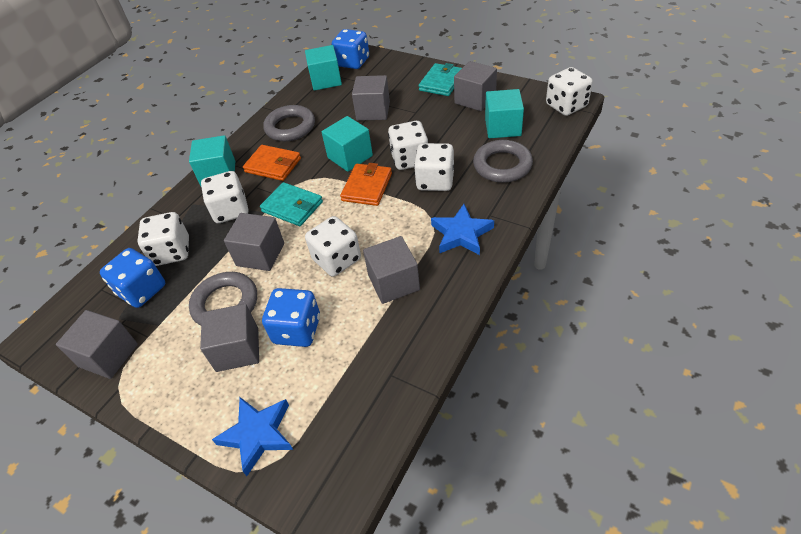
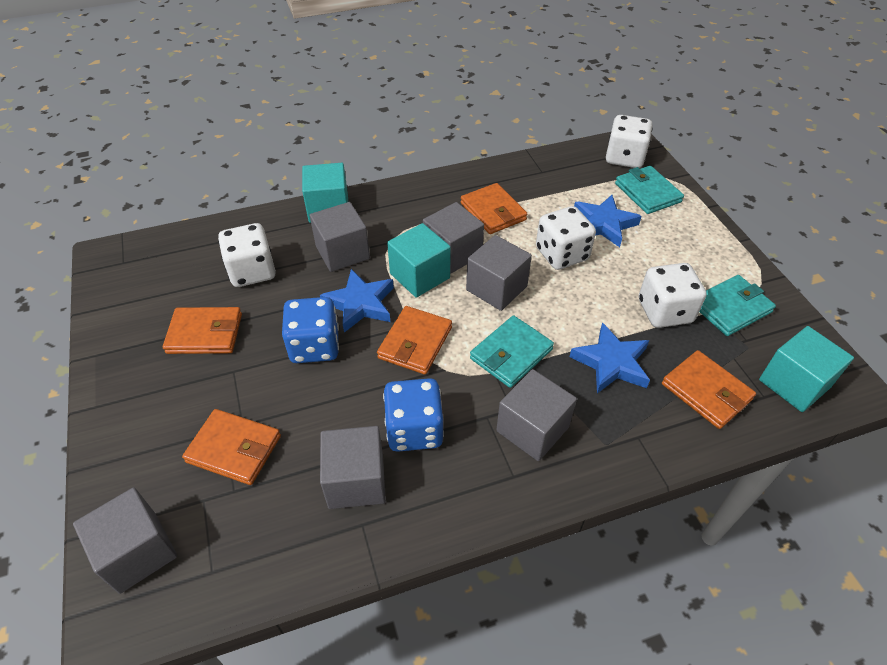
blue dice: [100,248,165,308] [262,288,320,347] [332,29,369,69] = 3 -> [282,297,339,363] [383,378,444,452] = 2
blue star: [212,397,293,476] [431,204,494,255] = 2 -> [320,269,394,333] [569,322,650,393] [574,195,642,247] = 3
grey ring: [189,272,257,326] [263,105,315,141] [473,140,533,183] = 3 -> none = 0
orange wallet: [243,145,301,181] [340,163,392,206] = 2 -> [163,307,242,354] [182,409,281,485] [377,306,452,374] [461,183,527,234] [662,350,756,429] = 5
turquoise cube: [189,135,235,186] [305,45,342,91] [322,116,373,172] [485,89,524,138] = 4 -> [302,163,348,223] [387,223,451,298] [759,326,854,412] = 3
turquoise wallet: [260,182,323,226] [419,63,462,96] = 2 -> [470,315,554,388] [615,166,684,214] [699,275,776,336] = 3
white dice: [138,212,189,266] [201,171,248,223] [305,216,361,277] [388,121,428,170] [414,143,454,191] [546,67,593,116] = 6 -> [218,223,276,287] [536,206,596,270] [606,115,653,168] [639,263,707,328] = 4

